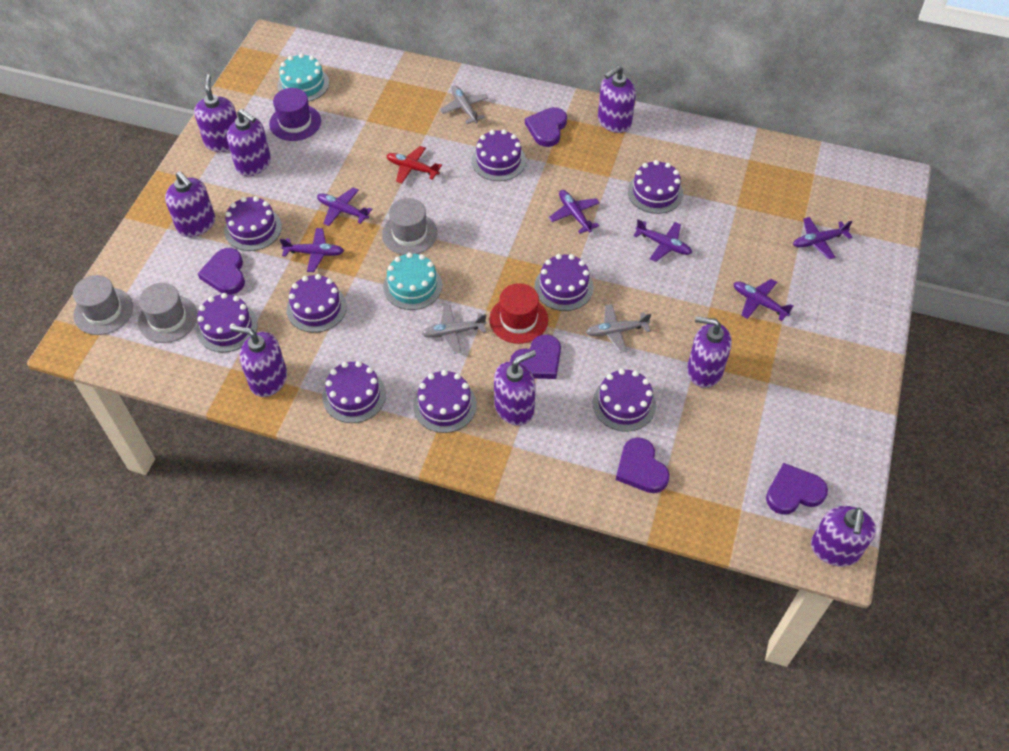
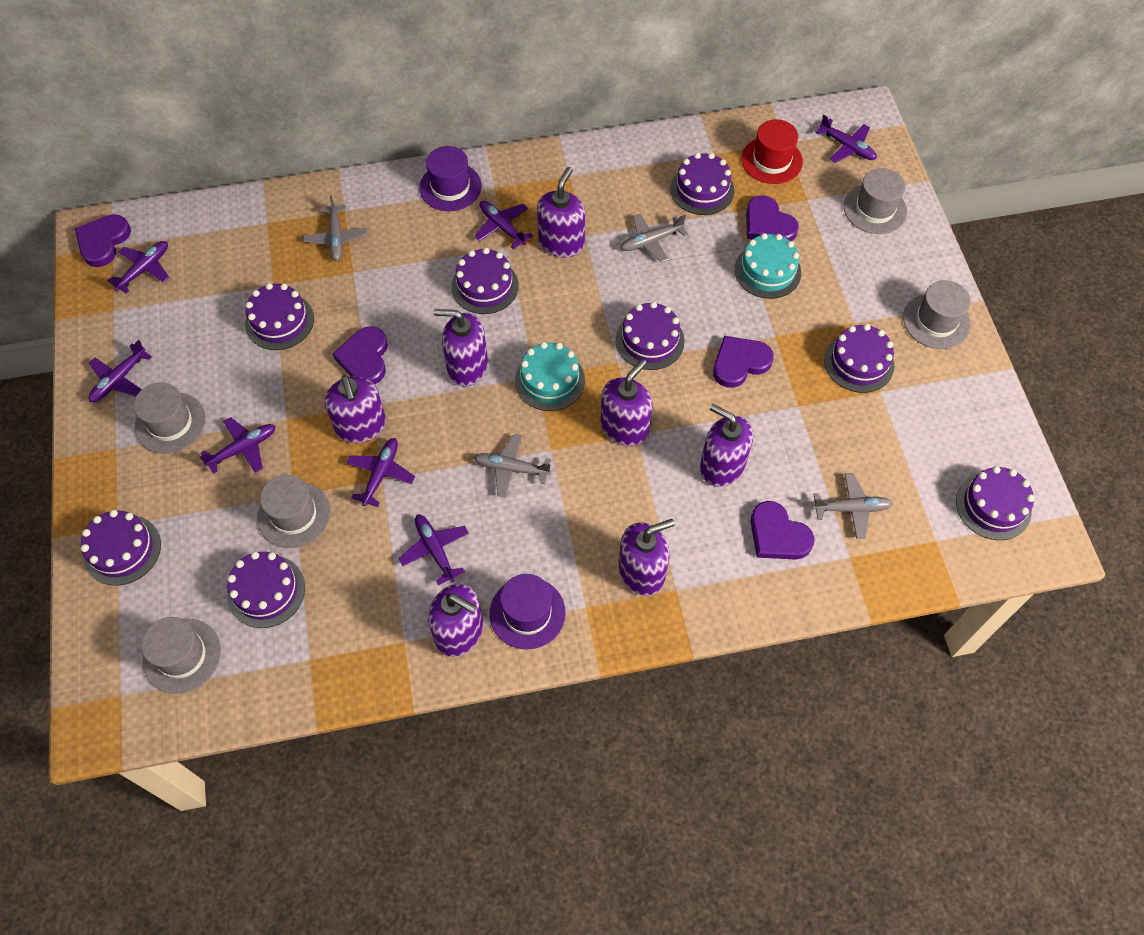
grey hat: [73,275,133,335] [138,283,198,343] [382,198,438,255] = 3 -> [134,382,206,454] [141,617,221,694] [257,475,331,548] [844,168,907,234] [903,280,971,349] = 5
grey plane: [422,305,487,354] [440,86,488,124] [586,304,651,353] = 3 -> [303,196,367,261] [473,434,551,497] [621,214,688,263] [812,473,893,539] = 4
purple cake: [196,293,258,352] [224,196,282,251] [287,274,347,333] [323,361,386,423] [413,370,477,433] [472,129,526,181] [534,254,594,311] [593,369,656,431] [628,160,683,214] = 9 -> [81,510,161,586] [227,552,305,628] [245,283,314,350] [452,248,519,314] [616,302,685,370] [671,153,734,215] [824,324,894,393] [956,466,1035,540] = 8
purple hat: [269,88,321,141] = 1 -> [419,146,482,211] [490,574,566,650] = 2
purple plane: [280,228,344,272] [317,187,372,226] [549,190,600,234] [633,219,692,262] [733,279,794,321] [793,217,853,260] = 6 -> [88,340,152,402] [108,241,170,294] [200,417,276,474] [346,438,415,507] [398,515,469,585] [474,201,533,249] [816,115,877,163] = 7
purple soap dispenser: [165,171,215,237] [194,74,237,152] [227,109,271,176] [231,325,287,397] [494,350,536,426] [598,66,636,133] [687,316,732,388] [811,506,876,567] = 8 -> [325,375,386,443] [428,584,483,657] [434,309,488,386] [537,167,585,258] [600,359,653,446] [619,519,675,596] [700,404,753,487] = 7
red plane: [386,146,442,183] = 1 -> none = 0

